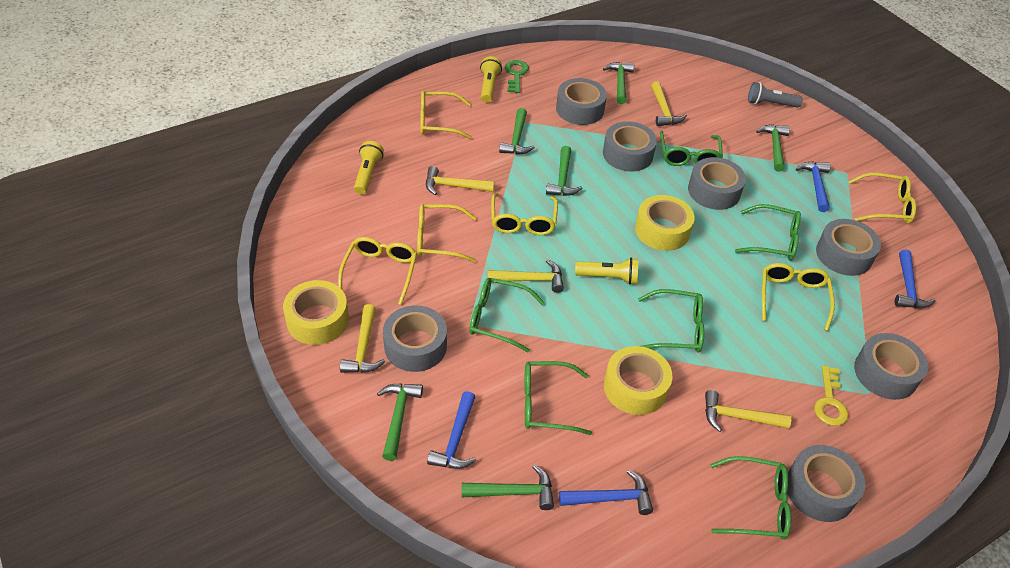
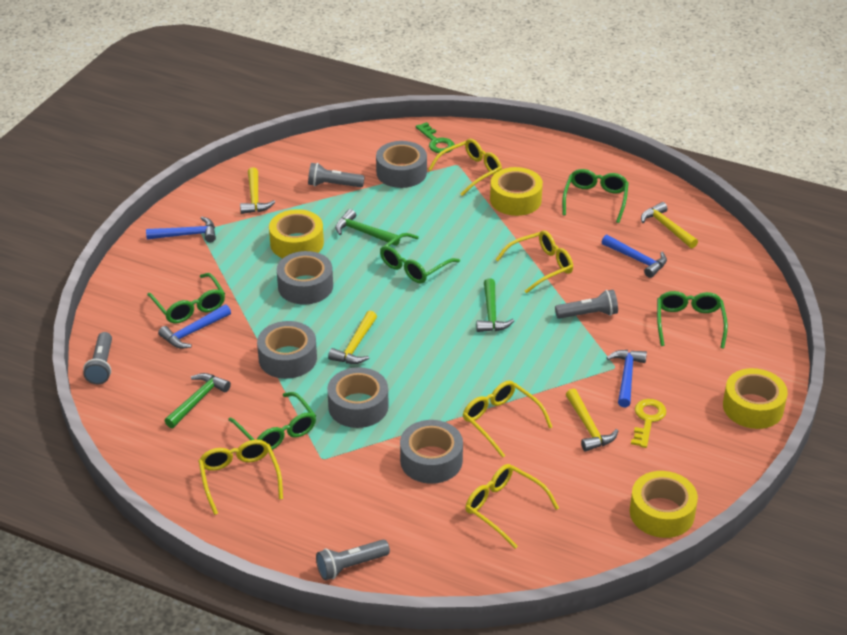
green glasses: [469,278,544,352] [524,361,592,435] [638,289,704,352] [660,131,723,166] [710,456,791,539] [735,204,801,261] = 6 -> [147,273,225,323] [228,392,316,450] [380,233,460,283] [562,169,629,223] [657,291,728,349] = 5
green hammer: [377,383,423,461] [462,464,554,510] [499,108,535,154] [546,146,583,196] [603,62,634,104] [756,125,790,172] = 6 -> [165,373,231,428] [335,209,400,246] [476,278,514,332] = 3
grey flashlight: [748,82,803,108] = 1 -> [83,332,112,384] [308,163,365,187] [316,540,390,580] [555,290,618,319] = 4
grey tape: [383,305,447,372] [556,78,607,125] [603,121,657,172] [688,157,746,210] [787,445,865,522] [816,219,881,276] [854,333,928,400] = 7 -> [257,321,317,379] [277,251,333,305] [327,367,389,428] [376,141,427,188] [400,420,463,484] = 5
yellow flashlight: [354,141,384,194] [480,56,502,103] [575,258,638,285] = 3 -> none = 0
yellow glasses: [338,237,417,305] [417,204,476,262] [420,91,472,139] [491,193,558,235] [762,263,835,331] [848,173,916,224] = 6 -> [198,440,283,515] [428,139,502,196] [463,381,552,458] [465,464,559,549] [495,230,573,293] = 5
yellow hammer: [340,304,385,373] [426,166,494,195] [488,259,564,293] [651,81,687,126] [705,390,791,432] = 5 -> [240,167,275,214] [328,311,377,364] [566,388,618,452] [641,202,698,248] = 4
yellow tape: [283,280,349,345] [604,346,672,415] [635,195,695,251] = 3 -> [269,209,324,258] [490,167,543,216] [630,471,698,538] [723,368,788,429] = 4

